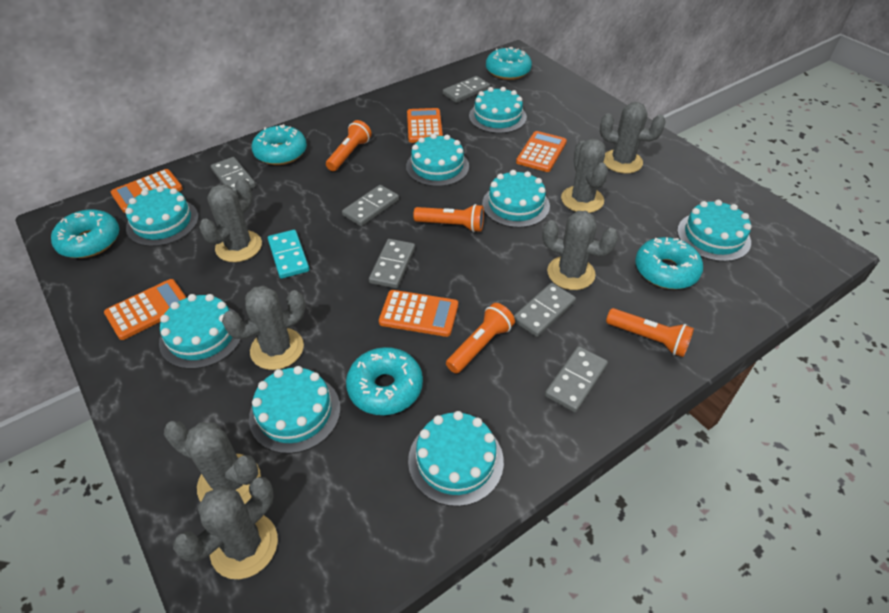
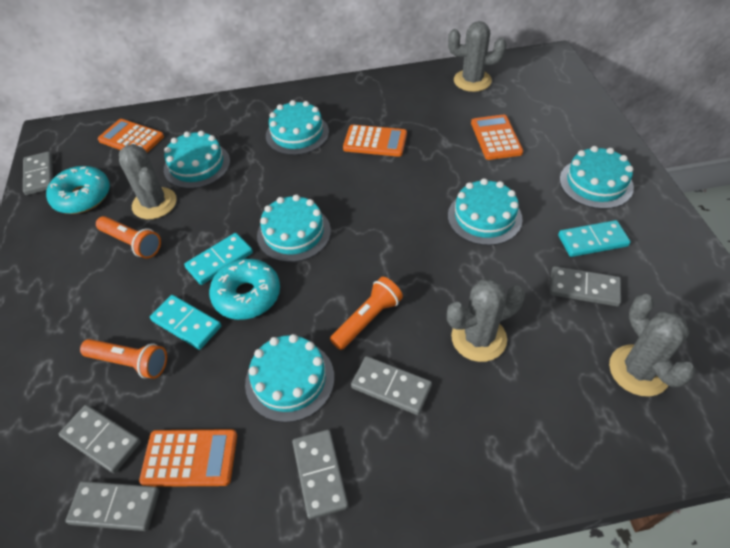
grey cactus: [164,421,261,504] [173,477,278,579] [199,177,262,262] [222,286,305,370] [542,211,618,290] [561,139,608,213] [600,102,666,173] = 7 -> [119,144,177,219] [447,279,525,362] [448,21,506,92] [609,294,695,396] = 4
orange calculator: [104,279,187,340] [111,169,183,213] [379,290,458,337] [407,108,443,143] [516,131,567,172] = 5 -> [98,119,164,153] [139,429,237,487] [343,125,407,157] [471,114,523,160] = 4
orange flashlight: [326,120,372,171] [413,204,484,232] [446,303,515,374] [606,308,694,357] = 4 -> [80,339,167,379] [96,216,161,258] [330,277,403,350] = 3
turquoise cake: [125,186,199,247] [159,294,242,369] [249,366,341,454] [406,134,469,187] [408,411,504,506] [469,87,527,133] [482,170,550,228] [677,200,752,262] = 8 -> [164,131,230,189] [245,334,334,423] [257,194,331,262] [266,100,329,155] [448,178,523,245] [560,146,634,209] = 6
turquoise domino: [268,230,309,279] = 1 -> [150,295,221,350] [184,233,253,285] [558,220,631,257] = 3
turquoise donut: [51,209,119,258] [252,124,307,165] [346,347,423,415] [486,47,532,80] [635,237,703,289] = 5 -> [46,166,110,214] [209,259,280,320] = 2

